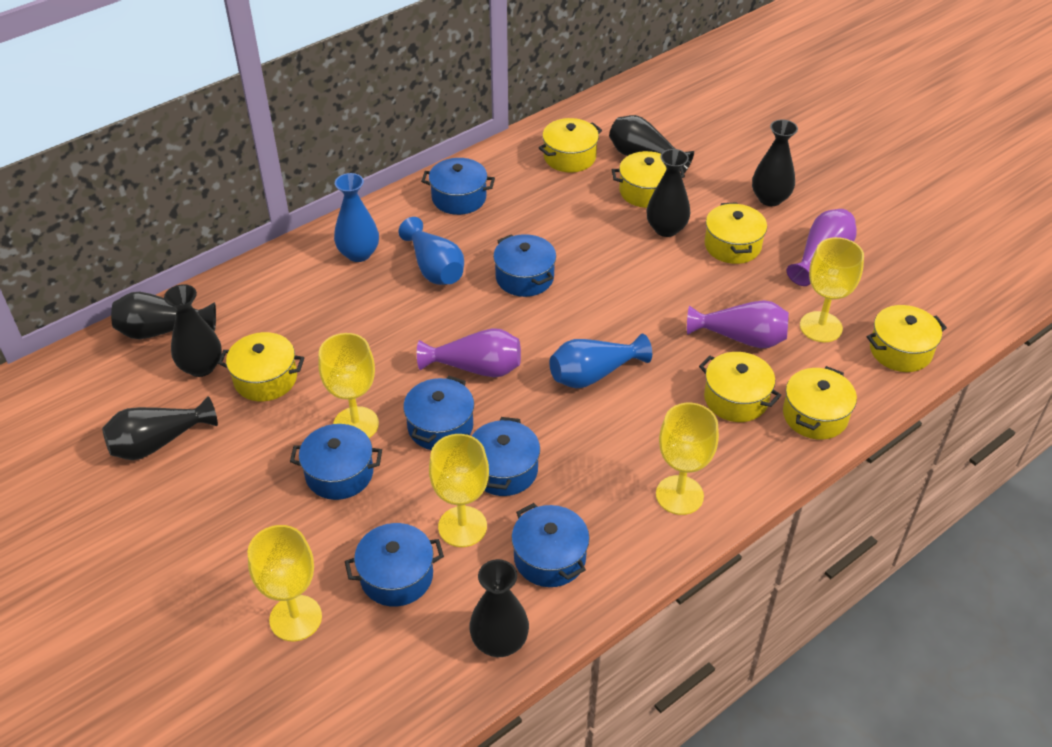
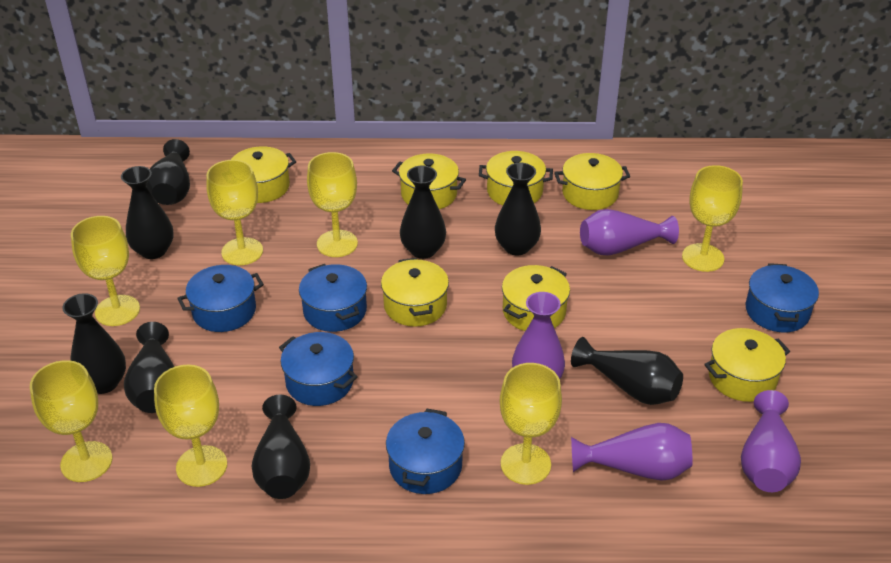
black vase: [102,396,218,460] [111,292,216,339] [164,284,222,377] [469,559,529,657] [609,115,694,173] [646,149,690,237] [752,119,798,206] = 7 -> [62,293,126,394] [121,166,174,259] [124,322,174,413] [146,139,190,205] [251,395,310,499] [400,166,446,259] [495,163,541,256] [571,337,683,405] = 8
blue pot: [290,424,382,500] [345,523,444,607] [403,376,474,450] [421,158,495,215] [472,417,540,496] [493,234,556,297] [512,503,590,587] = 7 -> [177,265,264,332] [279,332,358,406] [299,264,367,332] [386,409,465,494] [746,263,819,332] = 5
blue vase: [334,173,379,262] [399,217,464,285] [549,334,652,389] = 3 -> none = 0
purple vase: [417,328,521,378] [687,300,789,348] [786,209,857,286] = 3 -> [512,292,565,379] [571,423,692,481] [580,209,679,256] [741,390,801,492] = 4
yellow goblet: [248,525,322,641] [318,333,379,438] [429,434,489,547] [656,403,719,515] [800,237,864,342] = 5 -> [30,360,112,482] [71,216,140,326] [154,365,227,487] [206,160,263,265] [307,152,358,257] [500,363,562,485] [682,165,743,272] = 7

